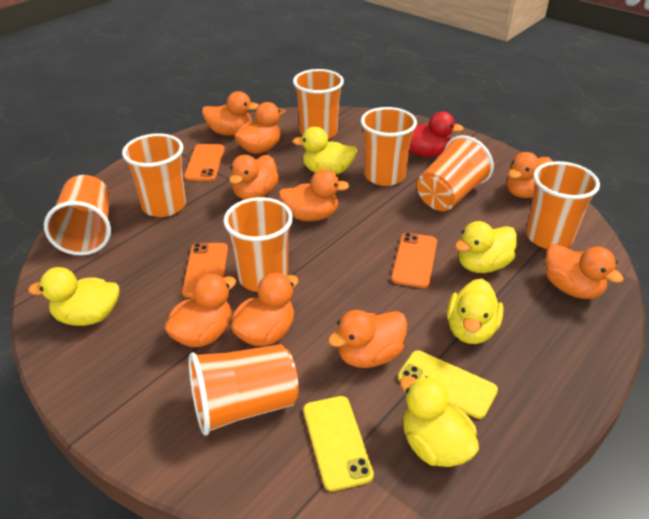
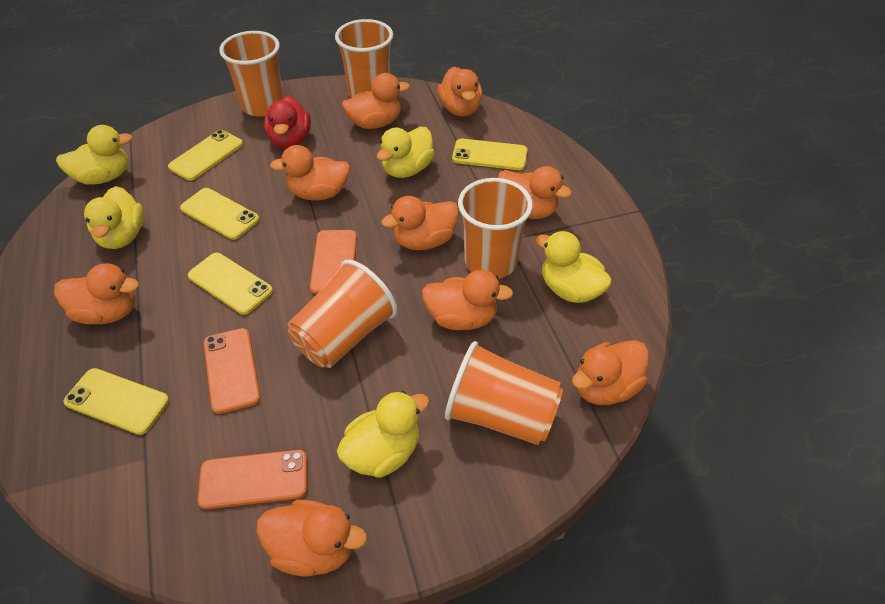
orange cup: [44,175,111,256] [122,133,186,217] [188,344,299,436] [223,197,293,292] [293,69,344,139] [360,107,417,186] [417,135,494,211] [526,161,600,249] = 8 -> [219,31,283,117] [287,260,397,368] [335,19,393,98] [445,341,563,445] [458,178,533,279] = 5
yellow phone: [303,396,374,491] [398,350,498,419] = 2 -> [64,368,169,435] [168,130,243,181] [180,188,259,240] [188,253,273,315] [452,139,528,170] = 5

